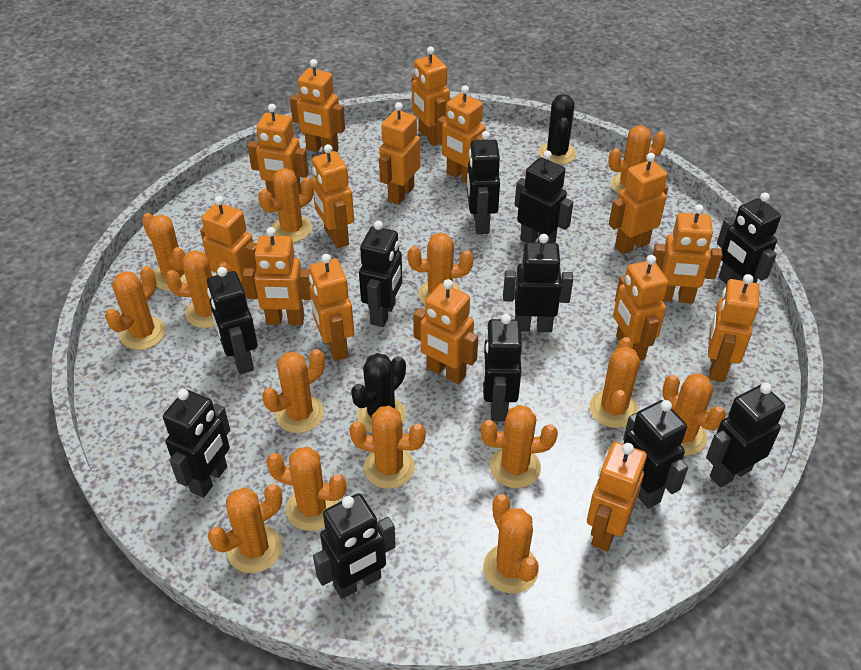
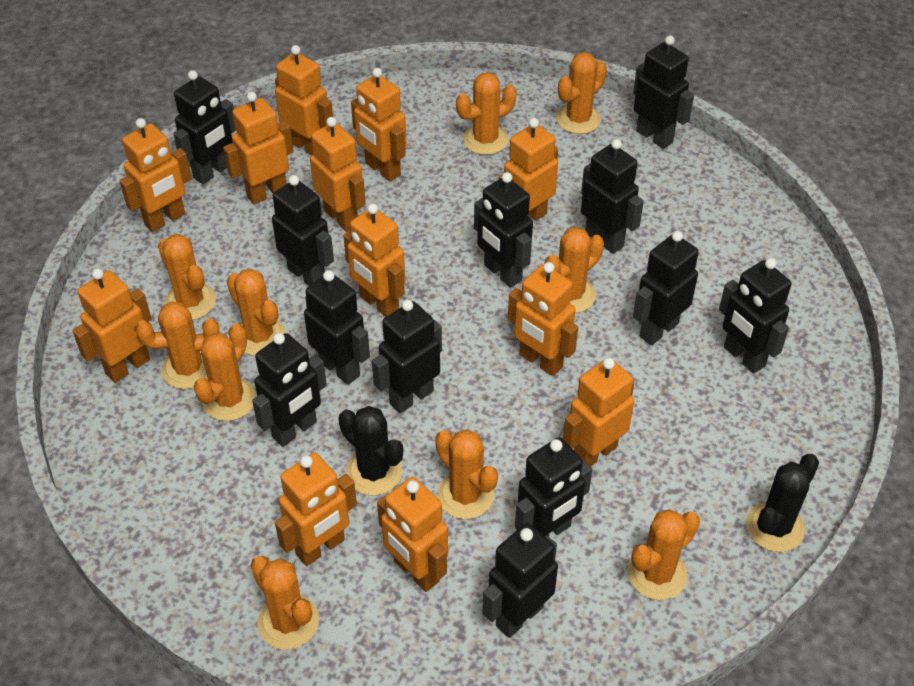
black robot: [163,389,230,498] [207,267,258,374] [313,493,396,599] [359,220,402,327] [467,131,500,234] [483,314,522,422] [503,234,573,332] [515,151,573,243] [623,400,688,509] [706,383,785,487] [717,192,781,284] = 11 -> [174,70,236,184] [252,333,327,447] [272,175,334,286] [304,270,370,385] [372,300,442,413] [474,172,533,288] [482,523,558,638] [515,437,592,537] [581,139,644,254] [633,35,694,149] [633,231,699,345] [719,258,791,374] = 12
orange cactus: [105,266,166,350] [142,213,187,291] [165,250,232,328] [208,484,282,573] [258,168,313,242] [262,349,325,433] [266,447,346,531] [349,406,426,489] [407,233,473,305] [481,405,558,488] [483,494,539,593] [590,337,640,428] [608,126,666,194] [662,373,726,456] = 14 -> [135,301,220,389] [158,234,216,320] [194,323,256,421] [227,268,285,356] [251,556,319,650] [435,429,498,519] [456,72,517,155] [545,227,604,313] [556,52,607,134] [628,509,700,600] = 10
orange robot: [200,196,257,298] [243,227,311,325] [248,104,309,198] [290,59,345,154] [309,254,354,361] [312,144,354,249] [379,102,420,205] [412,47,450,146] [413,279,478,384] [437,85,488,184] [587,442,647,551] [609,153,668,254] [613,255,668,360] [653,204,723,304] [708,274,759,382] = 15 -> [72,268,152,383] [119,118,192,232] [223,92,294,204] [275,45,333,155] [275,453,357,566] [310,117,366,232] [344,203,405,317] [351,68,407,182] [377,477,448,592] [499,118,558,221] [508,262,578,376] [563,358,634,466] = 12

